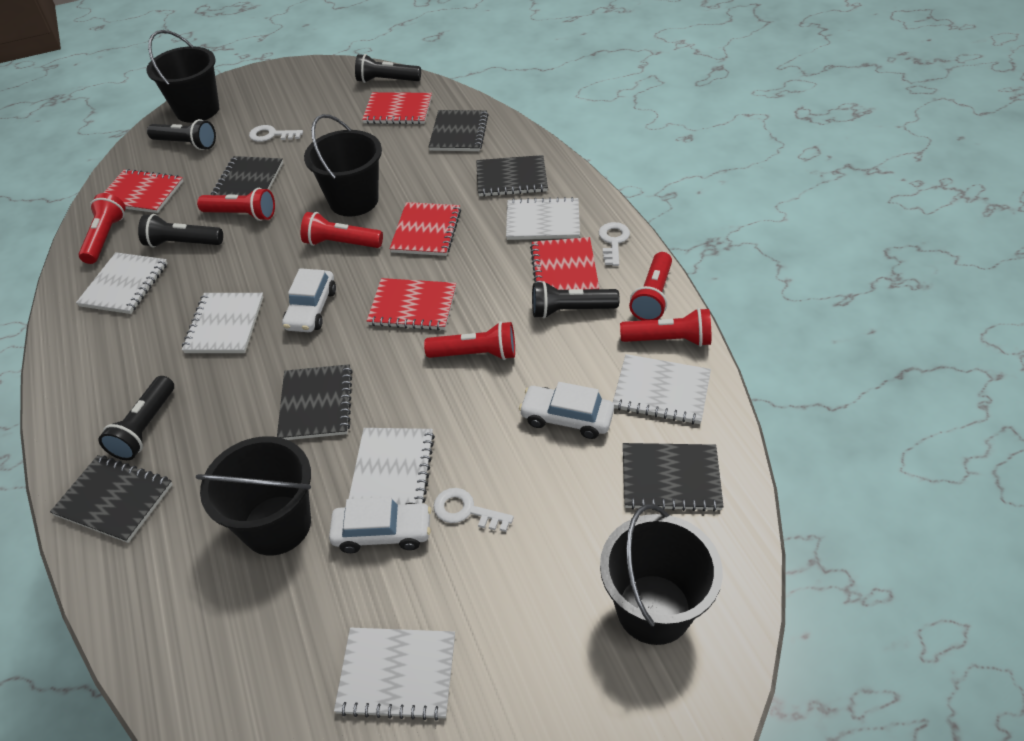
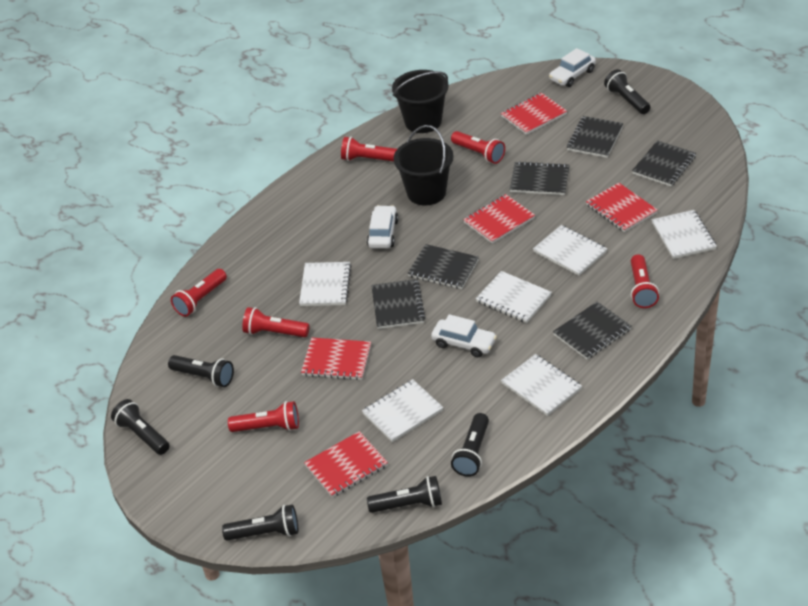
black bucket: [146,30,219,123] [196,436,311,555] [304,114,382,216] [600,504,723,645] = 4 -> [392,70,449,133] [394,125,454,205] = 2
black flashlight: [99,376,174,460] [138,214,223,248] [147,119,216,150] [355,54,421,83] [532,281,620,318] = 5 -> [111,399,169,455] [168,355,234,387] [222,504,298,541] [367,476,442,513] [451,413,489,477] [604,69,650,114] = 6
white key: [249,125,303,142] [433,488,514,532] [599,222,630,266] = 3 -> none = 0

